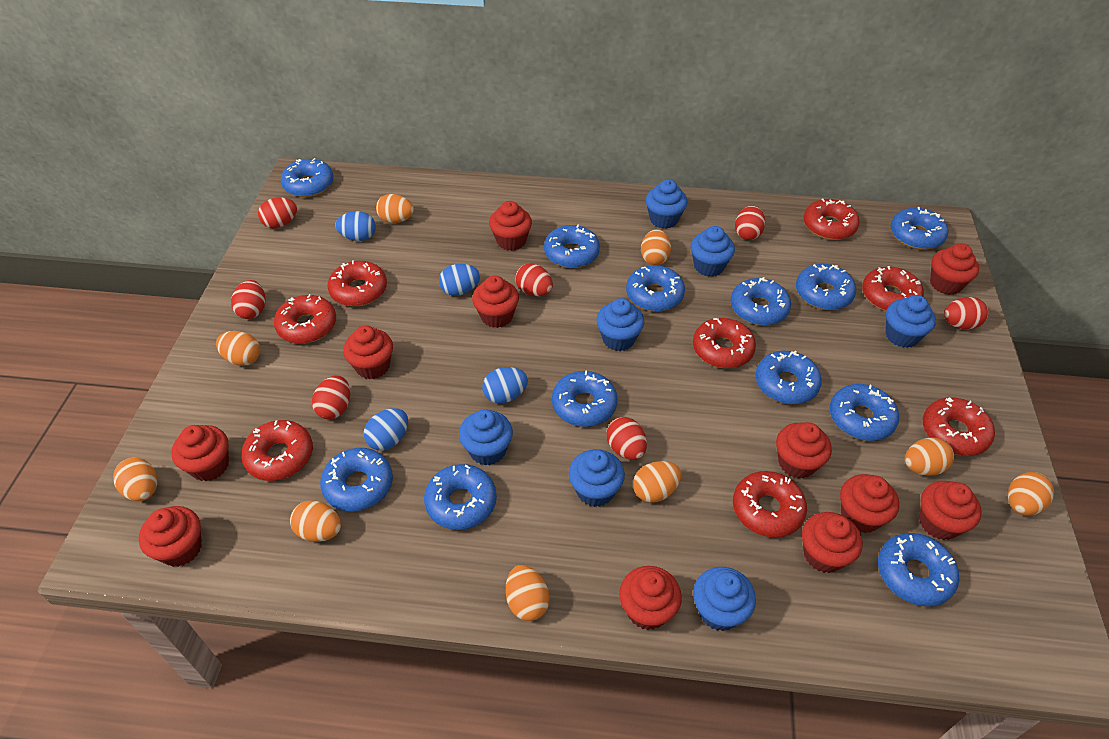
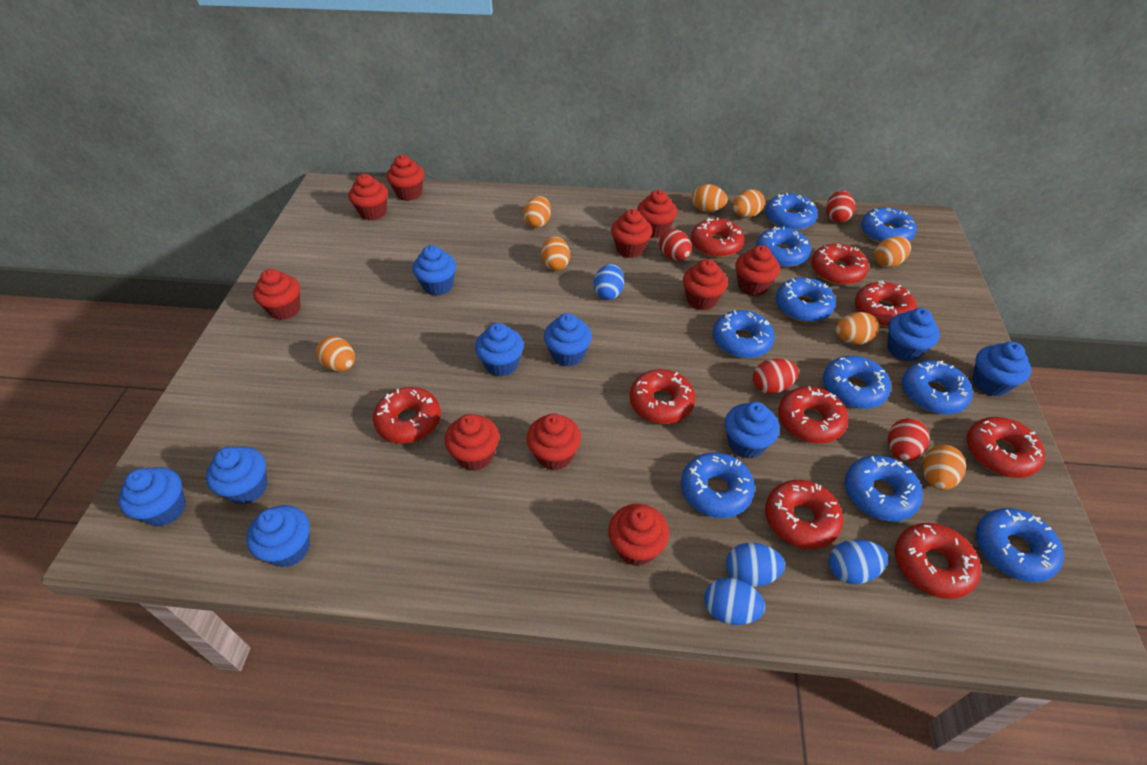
blue cupcake: [459,409,513,465] [569,449,625,507] [596,298,644,351] [645,179,687,229] [690,226,735,277] [693,567,756,631] [886,295,936,348] = 7 -> [118,467,186,527] [206,447,267,504] [246,505,310,567] [413,245,456,296] [475,323,524,377] [544,313,592,367] [725,402,780,459] [887,308,940,361] [972,342,1031,397] = 9
blue donut: [281,158,334,197] [320,448,393,511] [424,464,497,530] [544,225,600,268] [552,371,618,427] [626,265,685,311] [731,277,791,325] [755,351,822,404] [796,264,856,310] [830,384,899,441] [878,533,959,606] [891,207,948,250] = 12 -> [681,452,755,518] [713,310,775,358] [756,226,811,267] [765,193,818,231] [776,277,836,322] [823,356,891,409] [845,455,923,522] [861,207,917,243] [902,361,973,414] [976,508,1064,582] = 10
orange egg: [113,458,158,501] [216,331,260,366] [290,501,341,542] [376,194,414,223] [506,565,550,621] [633,461,681,502] [641,229,671,265] [905,437,954,476] [1008,472,1054,516] = 9 -> [316,336,355,372] [523,196,551,228] [541,236,570,271] [692,184,728,212] [732,189,765,218] [836,312,880,345] [874,236,911,268] [922,445,966,490] = 8
red cupcake: [139,506,202,567] [171,425,229,481] [343,325,393,379] [472,276,519,328] [489,201,532,251] [619,566,682,630] [776,422,832,479] [802,512,863,573] [840,474,899,533] [919,481,982,540] [930,244,979,295] = 11 -> [253,269,301,320] [349,174,388,221] [386,155,424,201] [445,414,499,471] [527,413,581,470] [608,504,669,566] [611,209,652,258] [637,190,677,238] [683,259,728,310] [735,245,780,296] = 10
red donut: [241,420,313,481] [274,294,336,344] [327,260,387,307] [693,318,756,368] [733,471,807,538] [803,199,860,240] [862,266,924,311] [923,397,995,456] = 8 -> [373,387,441,444] [630,369,695,424] [691,217,744,258] [765,480,843,549] [778,386,848,443] [811,243,869,285] [855,281,917,327] [895,523,981,599] [967,417,1045,478] = 9
red egg: [231,280,265,319] [258,197,297,228] [312,375,350,420] [515,263,553,297] [607,417,647,460] [735,206,765,240] [944,297,989,329] = 7 -> [659,229,692,260] [753,359,799,394] [826,191,855,223] [888,418,930,462] = 4

